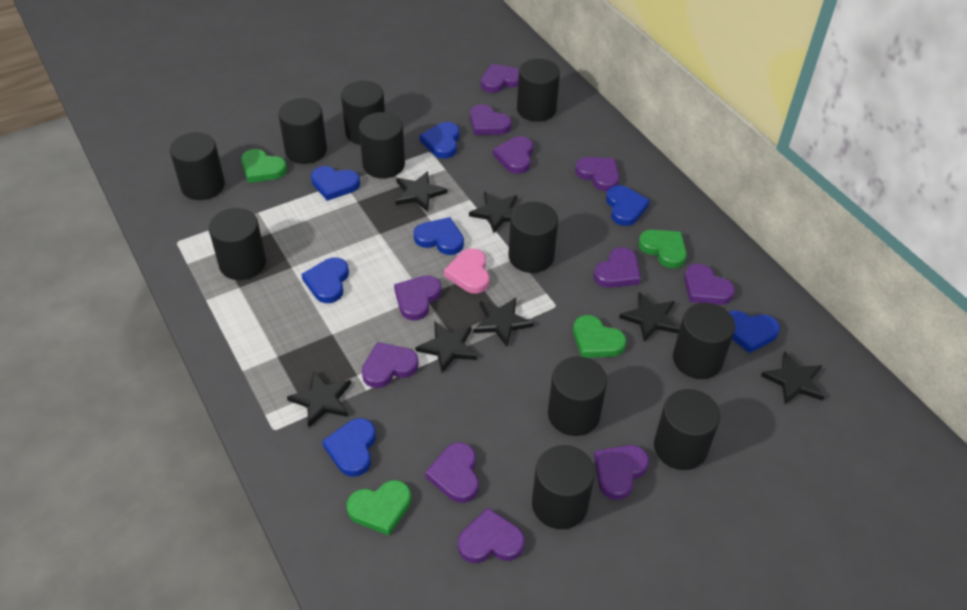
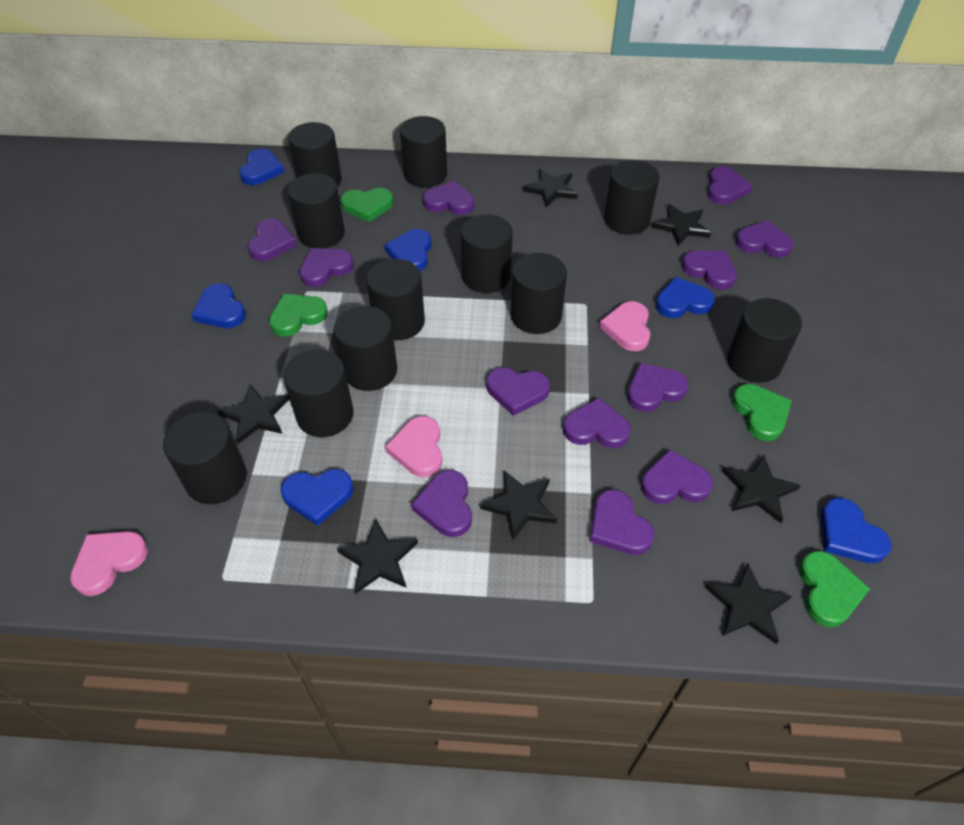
blue heart: [302,257,349,303] [311,166,360,201] [322,418,376,477] [414,217,464,255] [420,122,460,159] [606,185,650,226] [729,311,780,353] = 7 -> [191,283,246,328] [239,148,284,185] [280,469,354,526] [385,229,432,271] [656,277,715,318] [821,498,892,563] = 6
pink heart: [444,248,490,294] = 1 -> [70,531,148,596] [385,416,442,477] [599,301,651,351] = 3
purple heart: [362,342,419,388] [394,275,442,321] [425,442,479,503] [458,508,525,563] [470,104,512,135] [481,64,519,93] [493,136,533,174] [575,157,619,191] [594,247,641,288] [594,445,649,500] [684,264,735,305] = 11 -> [247,219,297,261] [299,248,354,287] [411,470,472,537] [423,181,474,215] [486,367,550,416] [563,398,631,448] [590,489,654,555] [627,363,688,412] [641,449,713,504] [682,251,737,290] [707,166,752,204] [735,220,794,258] = 12

